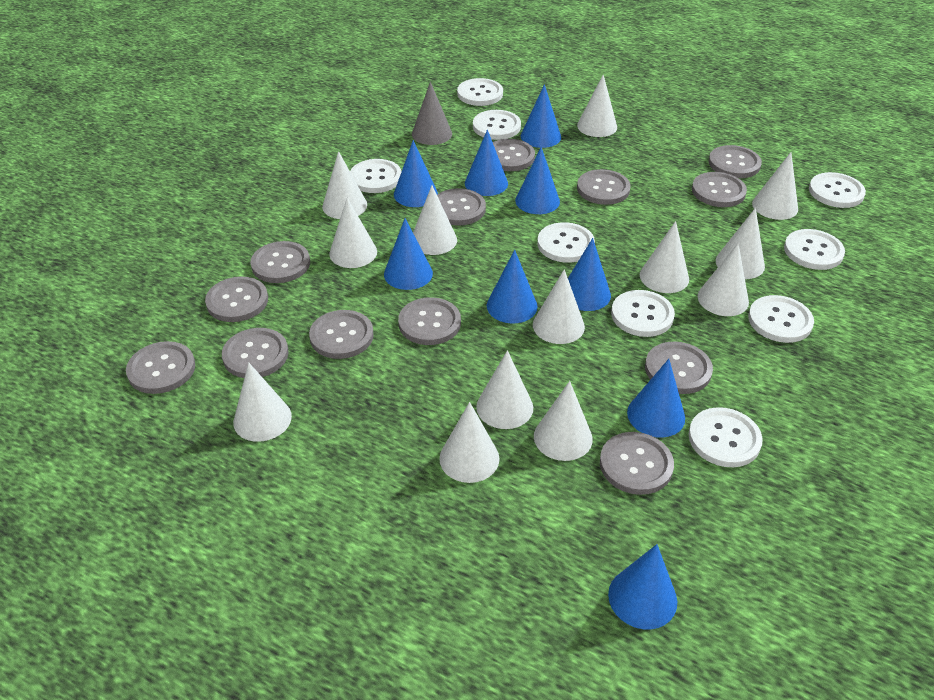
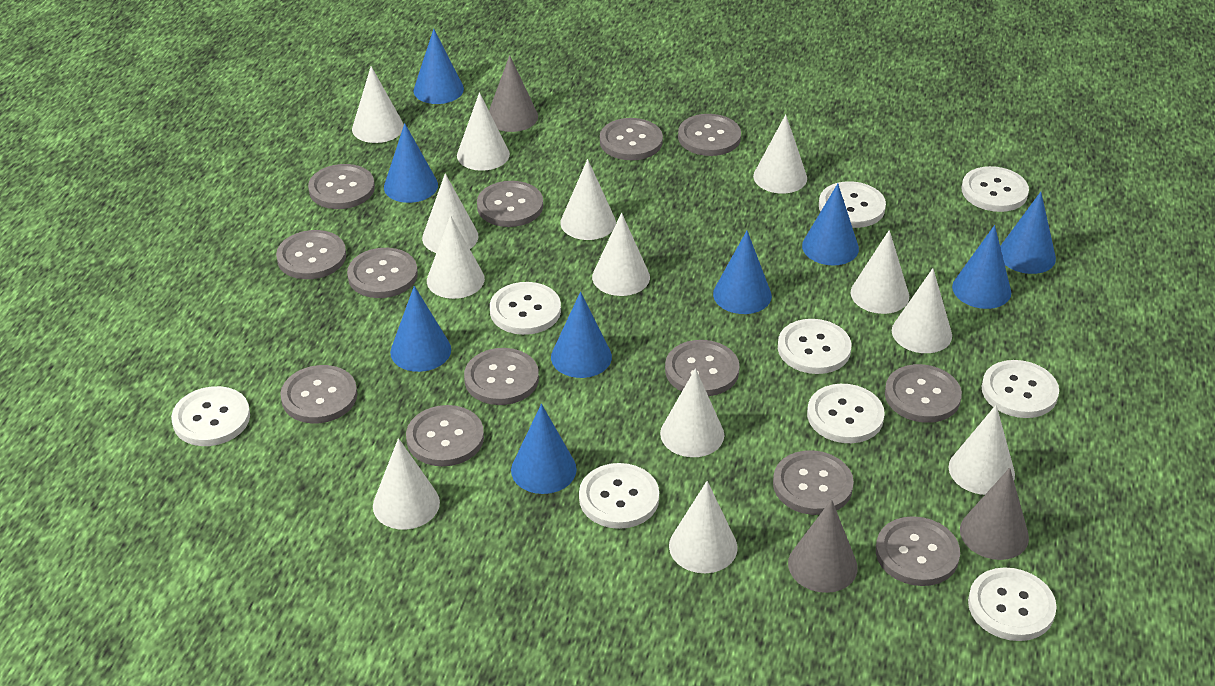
grey cone: [412,82,452,145] = 1 -> [489,55,538,132] [788,499,858,593] [960,468,1029,560] = 3

